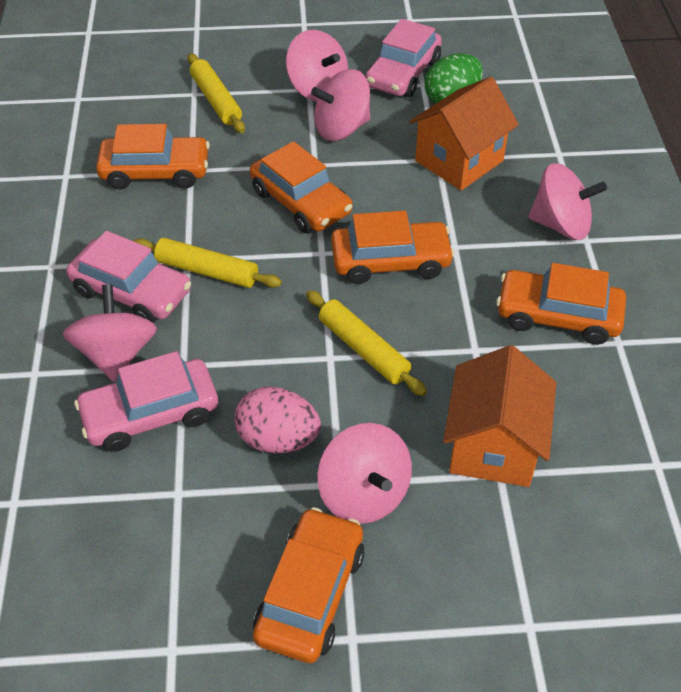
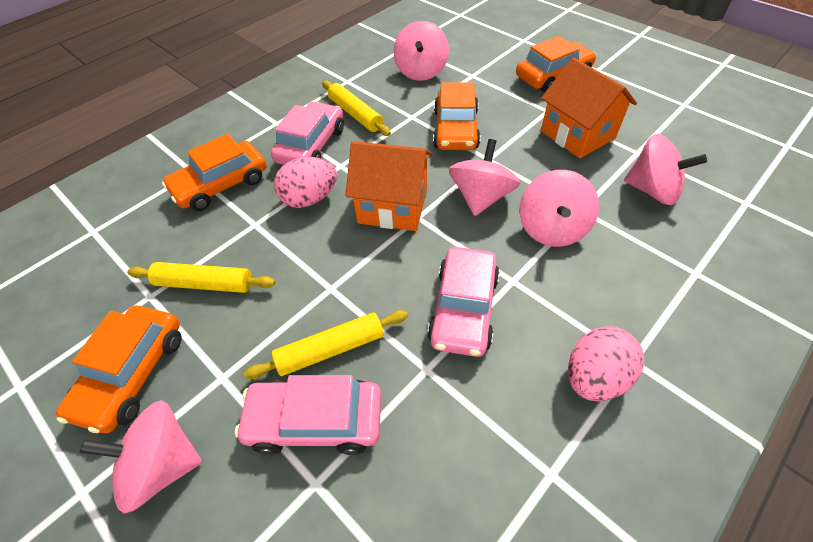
green egg: [425,53,483,104] = 1 -> none = 0
orange car: [96,124,210,189] [250,141,353,233] [253,507,364,663] [331,211,455,284] [496,263,626,345] = 5 -> [56,305,182,433] [162,134,266,211] [433,82,481,150] [516,36,596,93] = 4
pink egg: [234,387,321,453] = 1 -> [274,157,337,208] [568,326,644,401] = 2

